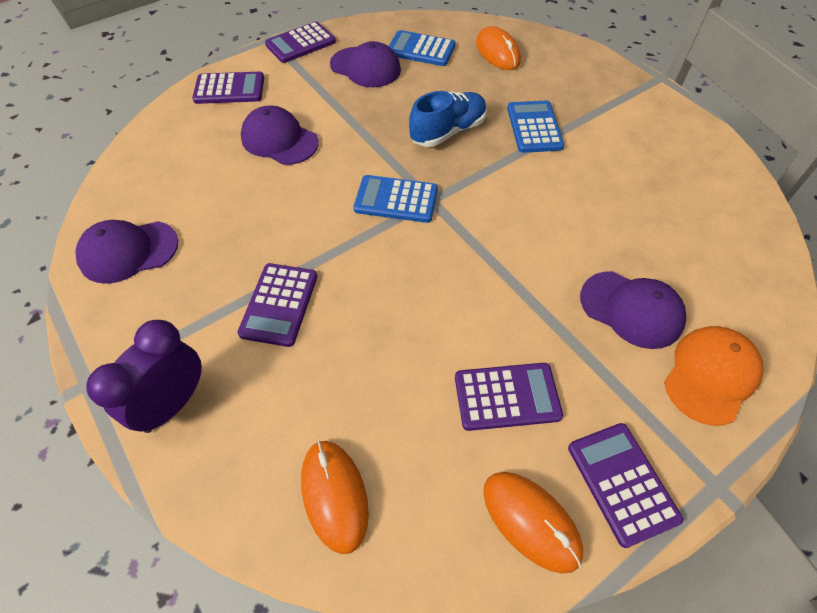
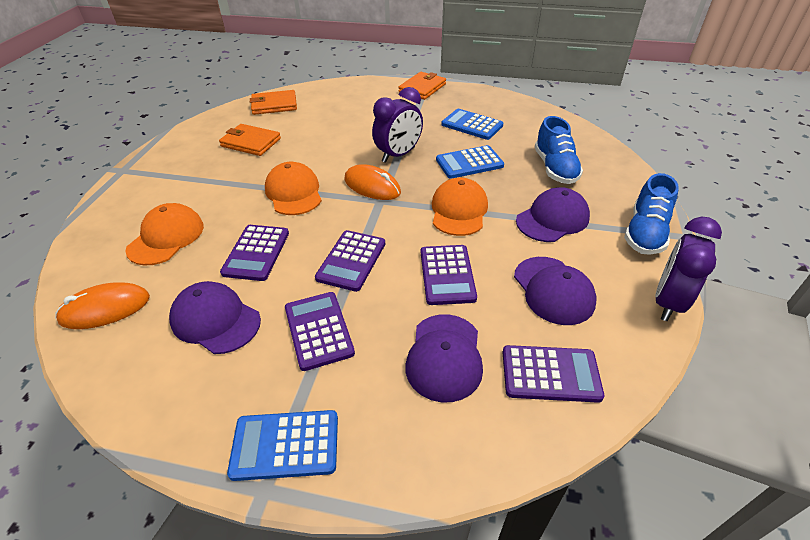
blue shoe: [409,91,487,147] = 1 -> [535,116,583,184] [624,173,679,255] = 2
orange cap: [664,326,764,426] = 1 -> [125,203,204,266] [265,162,322,215] [432,178,488,236] = 3
orange mouse: [301,440,369,554] [476,26,521,70] [483,472,583,573] = 3 -> [55,282,150,329] [344,164,401,200] = 2
orange wallet: none = 0 -> [219,124,281,156] [250,90,297,115] [398,72,446,100] = 3
purple clock: [86,320,202,433] = 1 -> [372,87,423,163] [655,217,722,321] = 2

